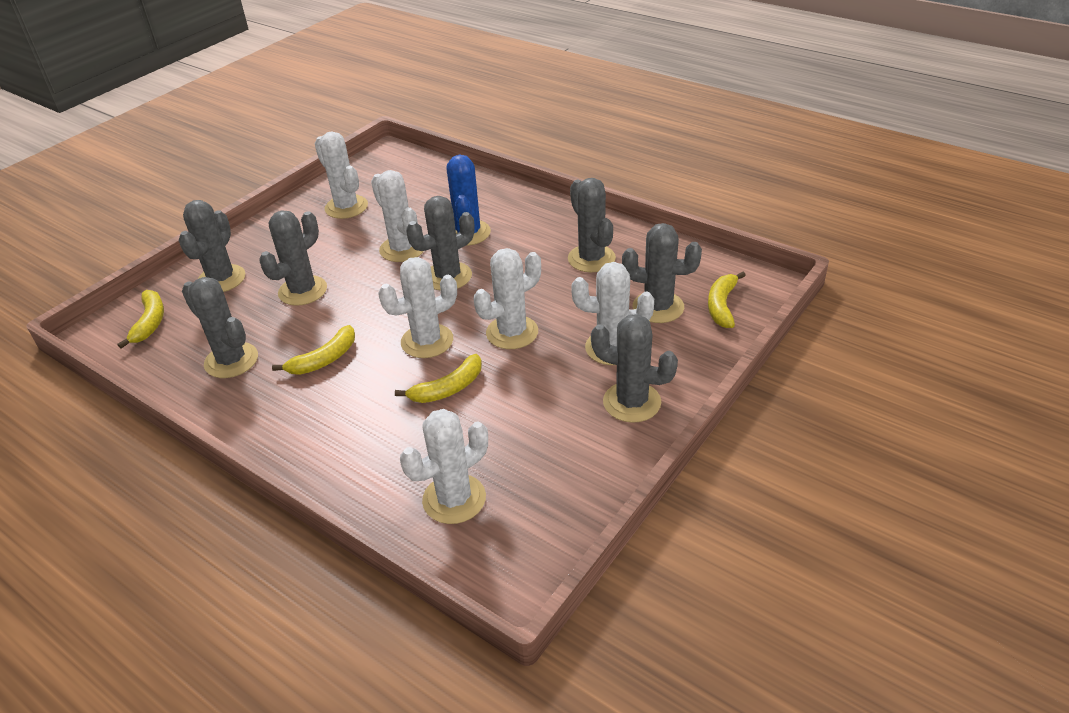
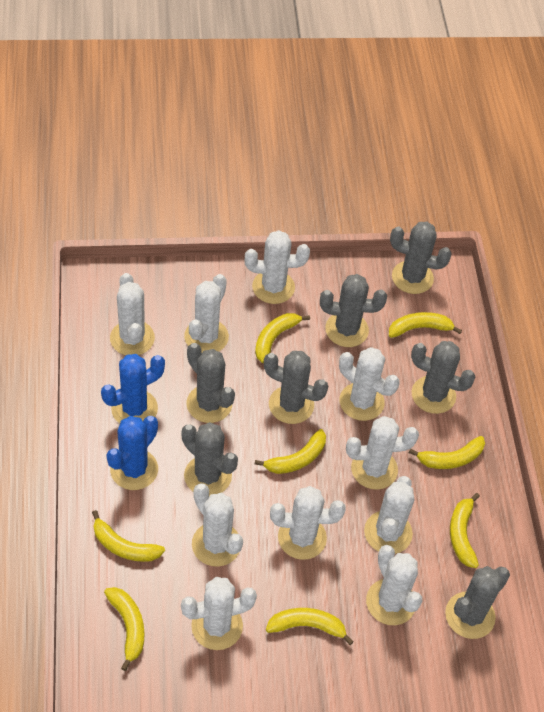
blue cactus: [446,155,491,246] = 1 -> [101,354,165,423] [106,416,158,490] = 2
white cactus: [315,131,368,219] [371,170,424,262] [378,257,457,358] [400,409,488,524] [474,248,541,349] [571,262,654,365] = 6 -> [110,273,155,355] [181,577,257,650] [184,274,229,352] [192,484,243,567] [245,230,310,304] [270,486,346,560] [339,347,400,421] [346,416,419,490] [364,476,414,554] [366,545,422,625] = 10
yellow banana: [118,290,164,348] [272,325,355,375] [395,354,482,403] [708,272,746,328] = 4 -> [92,510,165,562] [104,587,144,671] [254,429,326,474] [255,313,310,363] [266,608,354,645] [389,312,462,338] [409,436,485,469] [450,493,480,568] = 8

